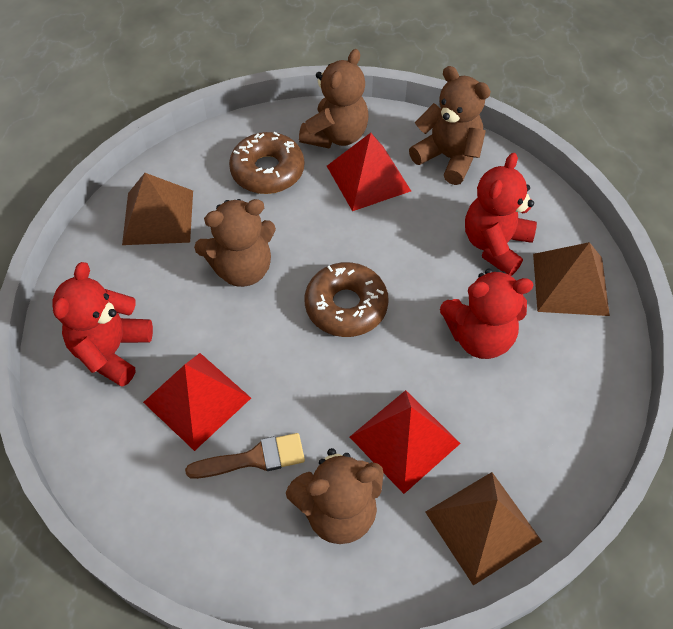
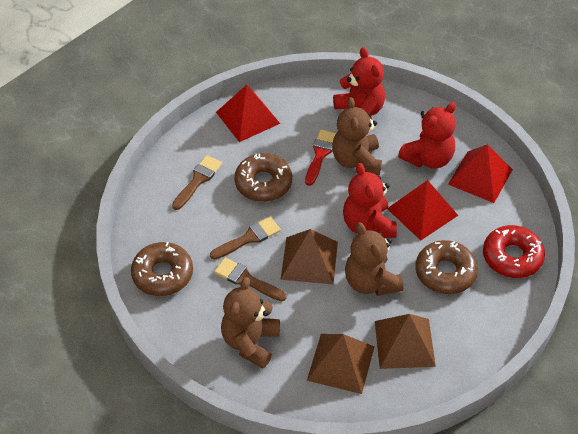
brown brush: [185,433,305,479] = 1 -> [172,155,222,210] [210,217,281,260] [214,258,287,301] = 3
brown donut: [229,132,304,194] [305,262,389,337] = 2 -> [131,242,193,296] [234,153,292,202] [416,240,478,294] = 3
brown teddy bear: [194,199,276,287] [286,448,384,544] [299,49,369,148] [409,66,491,185] = 4 -> [221,277,280,368] [332,97,382,176] [345,222,403,296] = 3
red brush: none = 0 -> [305,130,336,186] = 1
red donut: none = 0 -> [483,225,545,278] = 1

